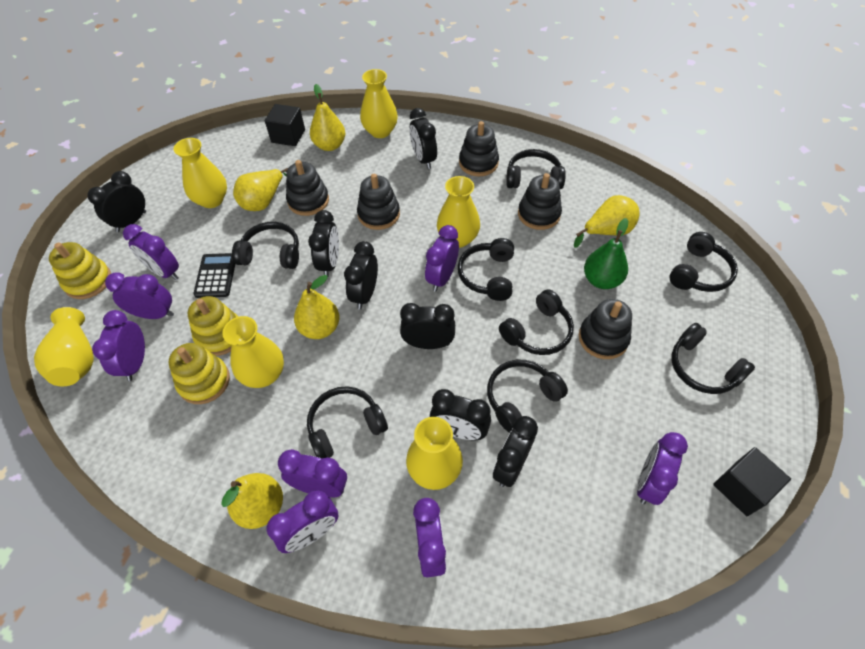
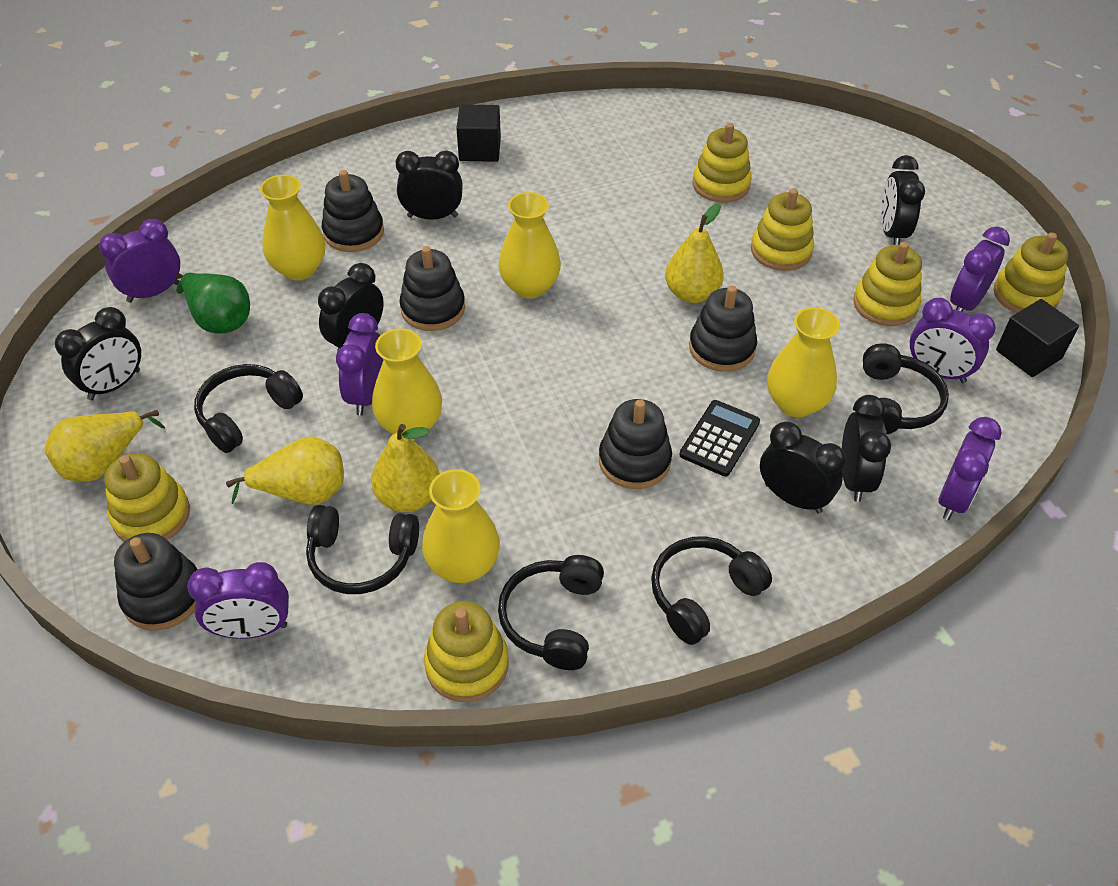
black clock: [87,171,146,232] [308,210,339,276] [344,241,378,309] [400,303,455,349] [409,108,437,169] [430,389,491,440] [493,416,538,487] = 7 -> [55,307,141,400] [318,263,384,352] [395,151,463,220] [760,422,846,514] [842,395,891,502] [881,155,925,245] = 6
black headphones: [232,222,299,269] [307,386,388,458] [458,238,514,301] [487,360,568,433] [499,289,574,355] [506,149,566,189] [670,232,738,292] [671,323,755,394] = 8 -> [194,364,303,453] [306,505,419,594] [498,555,604,670] [651,536,772,645] [863,343,949,435] = 5
purple clock: [92,310,145,381] [105,273,174,319] [123,224,179,280] [267,490,338,553] [278,449,347,498] [413,498,446,578] [425,225,459,292] [637,432,688,505] = 8 -> [99,219,180,303] [187,562,289,639] [336,313,384,415] [910,298,996,383] [939,417,1002,520] [950,227,1010,312] = 6
yellow pear: [221,473,283,529] [233,168,288,211] [294,275,340,339] [310,84,345,151] [574,195,640,248] = 5 -> [45,410,165,482] [226,436,344,505] [371,424,440,512] [665,203,724,303] = 4
yellow stacking toy: [49,242,111,299] [168,343,230,404] [188,296,239,356] = 3 -> [105,453,190,542] [424,601,509,702] [692,123,752,203] [751,188,814,271] [853,242,922,326] [994,232,1068,313] = 6
yellow vase: [34,307,94,386] [174,138,227,208] [222,316,284,388] [360,69,398,138] [406,417,463,490] [437,176,480,248] = 6 -> [260,175,325,280] [372,328,442,439] [422,469,500,583] [498,192,561,299] [767,307,840,417] = 5

